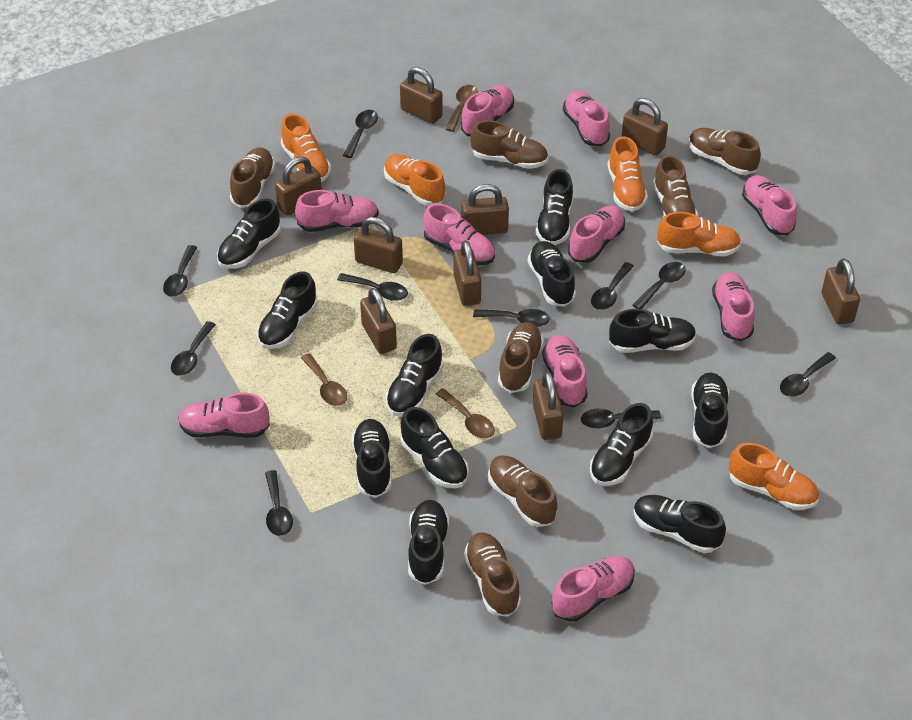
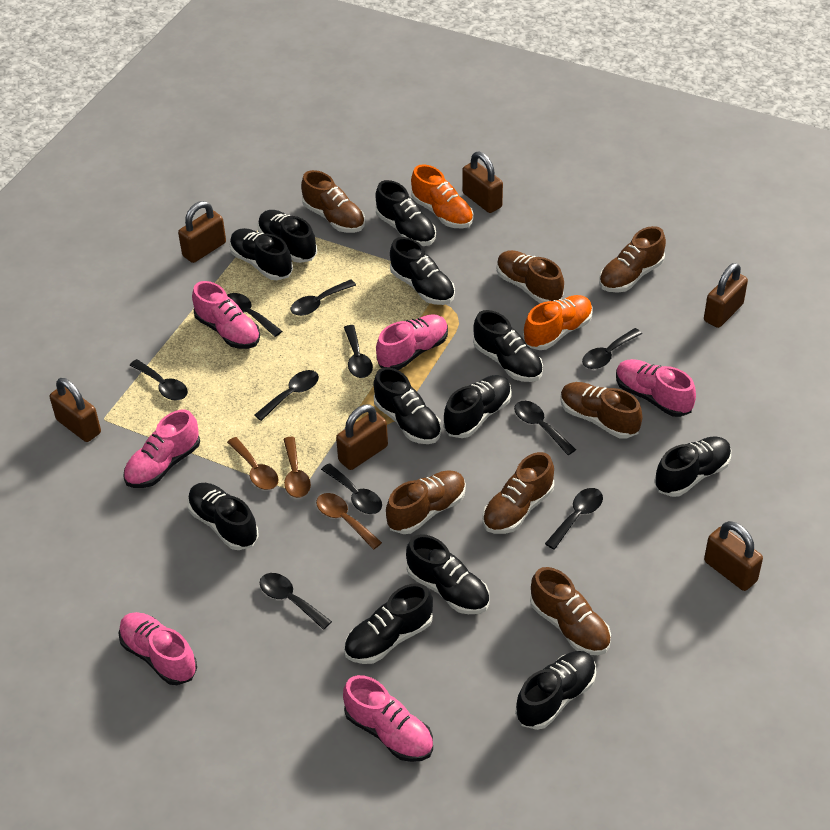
brown padlock: [275,156,322,216] [354,217,403,273] [360,288,397,354] [400,67,443,124] [454,240,481,306] [461,184,509,235] [533,371,564,440] [622,98,668,156] [822,259,860,325] = 9 -> [50,378,101,442] [178,201,226,263] [336,404,388,470] [462,152,503,213] [704,263,748,328] [704,521,763,591] = 6
orange shoe: [281,113,331,182] [384,154,446,206] [608,136,648,212] [657,212,741,256] [729,443,819,510] = 5 -> [411,165,474,229] [523,295,593,350] = 2
pink shoe: [178,393,270,438] [295,190,379,232] [423,203,495,266] [461,85,514,136] [542,335,588,407] [552,556,635,622] [563,91,610,146] [568,206,625,263] [712,272,755,341] [742,175,797,235] = 10 -> [119,612,197,685] [123,410,200,488] [192,281,260,349] [343,675,433,762] [376,314,448,370] [616,359,696,417] = 6

